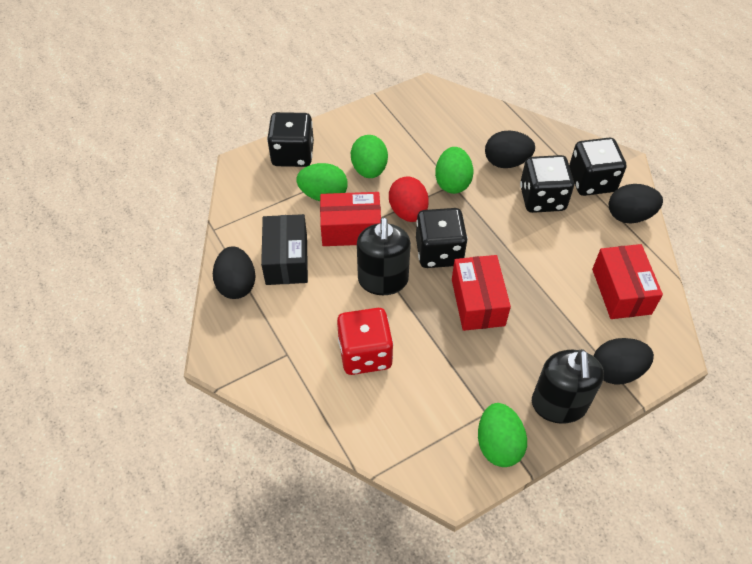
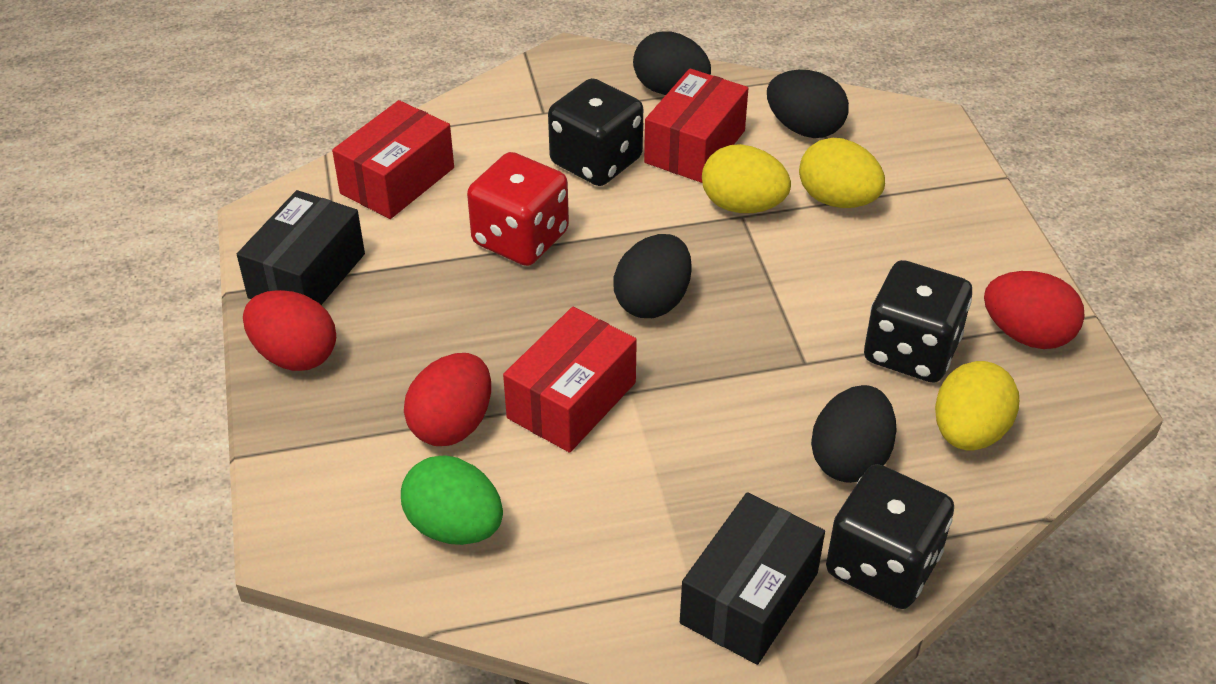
black box: [261,214,308,285] = 1 -> [237,190,365,305] [680,492,825,665] = 2
black dice: [267,112,314,167] [416,208,468,268] [520,155,574,213] [569,138,626,196] = 4 -> [548,78,643,186] [826,464,954,609] [864,260,972,383] = 3
black soap dispenser: [357,218,411,295] [532,349,604,424] = 2 -> none = 0
green egg: [296,163,348,201] [351,135,388,178] [435,147,473,194] [478,403,527,467] = 4 -> [401,455,503,545] = 1
red egg: [389,176,429,222] = 1 -> [243,290,336,371] [404,353,491,446] [984,271,1085,349] = 3
yellow egg: none = 0 -> [702,144,791,213] [799,138,885,208] [935,361,1019,451] = 3

